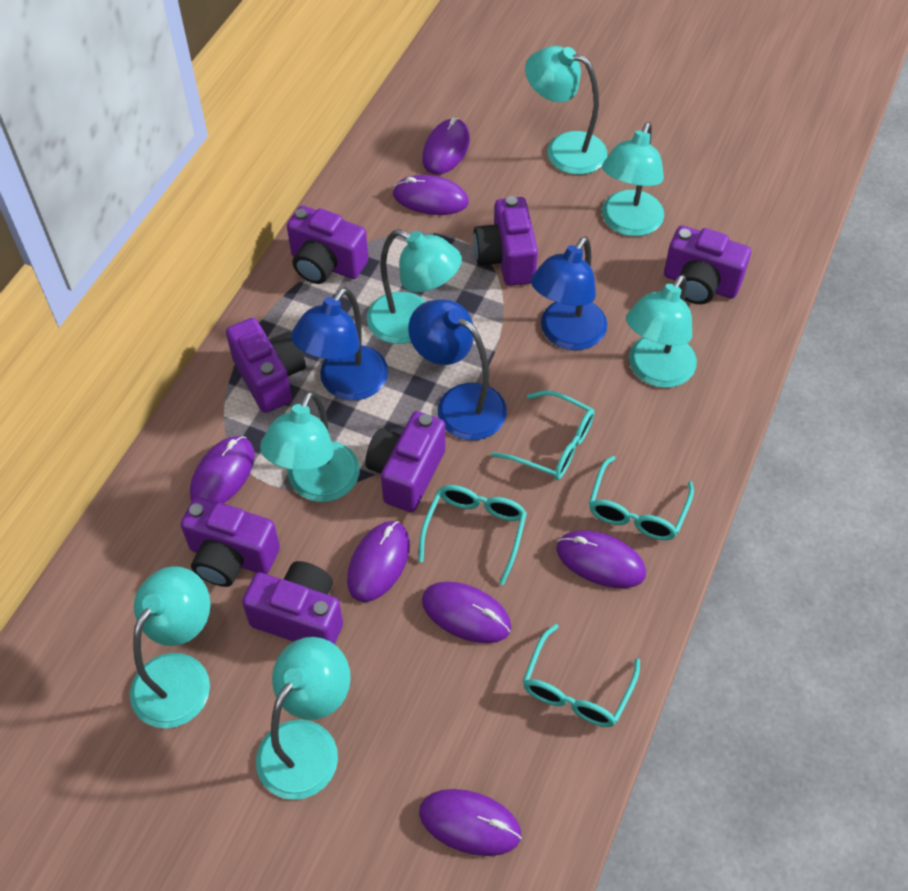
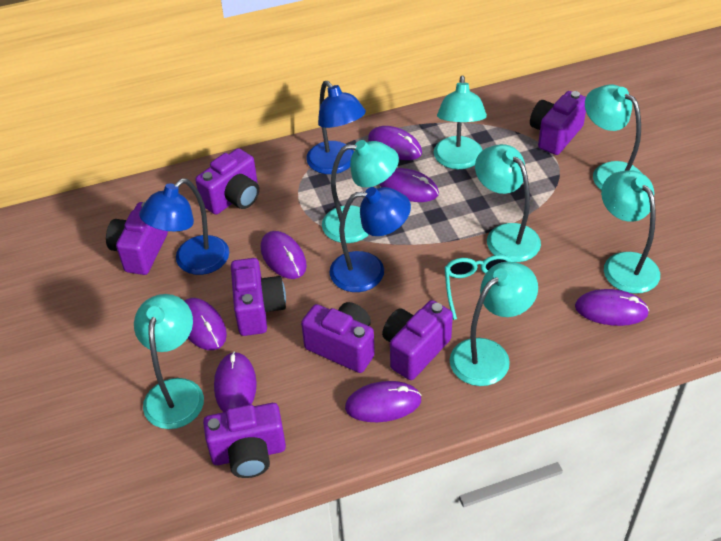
turquoise glasses: [418,485,527,585] [492,390,595,480] [523,624,640,727] [589,456,694,540] = 4 -> [444,255,521,320] = 1

